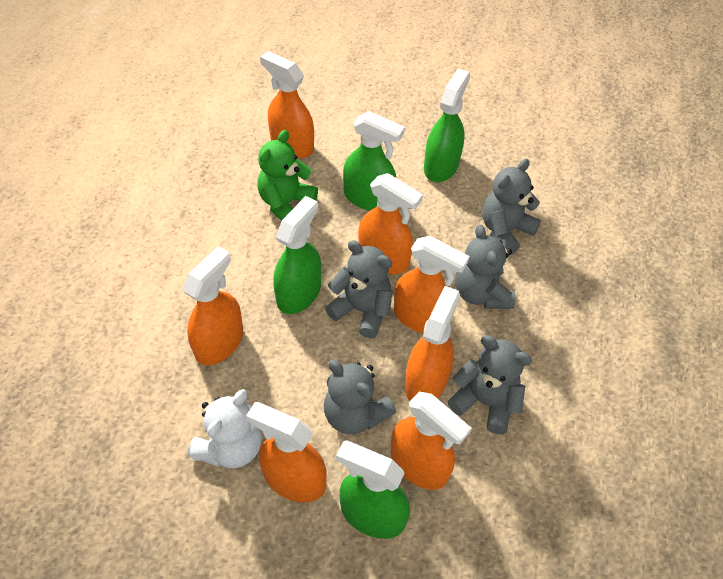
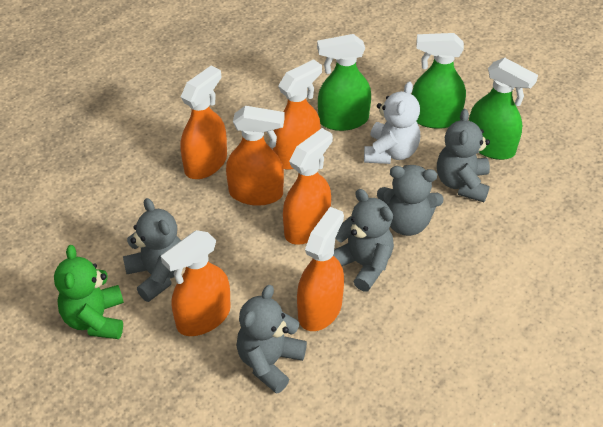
green spray bottle: [273,196,321,314] [336,441,410,539] [343,111,405,211] [424,68,470,182] = 4 -> [317,34,371,131] [412,33,466,129] [469,58,538,160] = 3
orange spray bottle: [182,246,243,366] [246,402,327,503] [260,51,314,158] [358,173,423,274] [391,392,472,490] [394,236,469,334] [405,286,460,401] = 7 -> [161,230,231,336] [180,66,227,179] [226,106,285,206] [273,59,322,170] [283,128,333,245] [297,207,344,331] = 6

